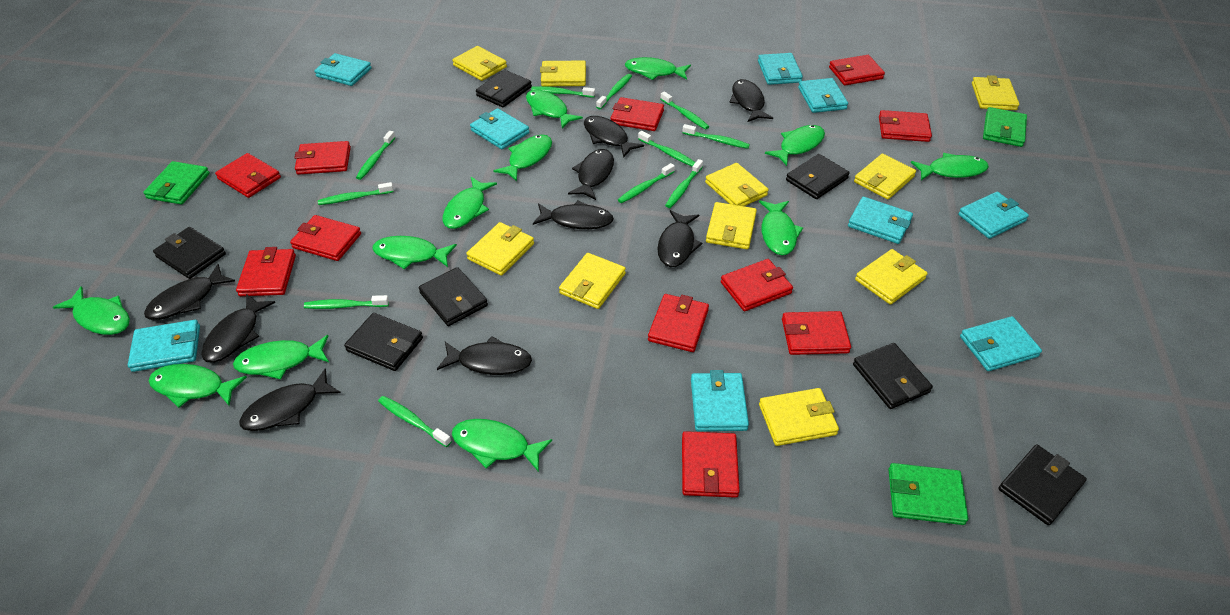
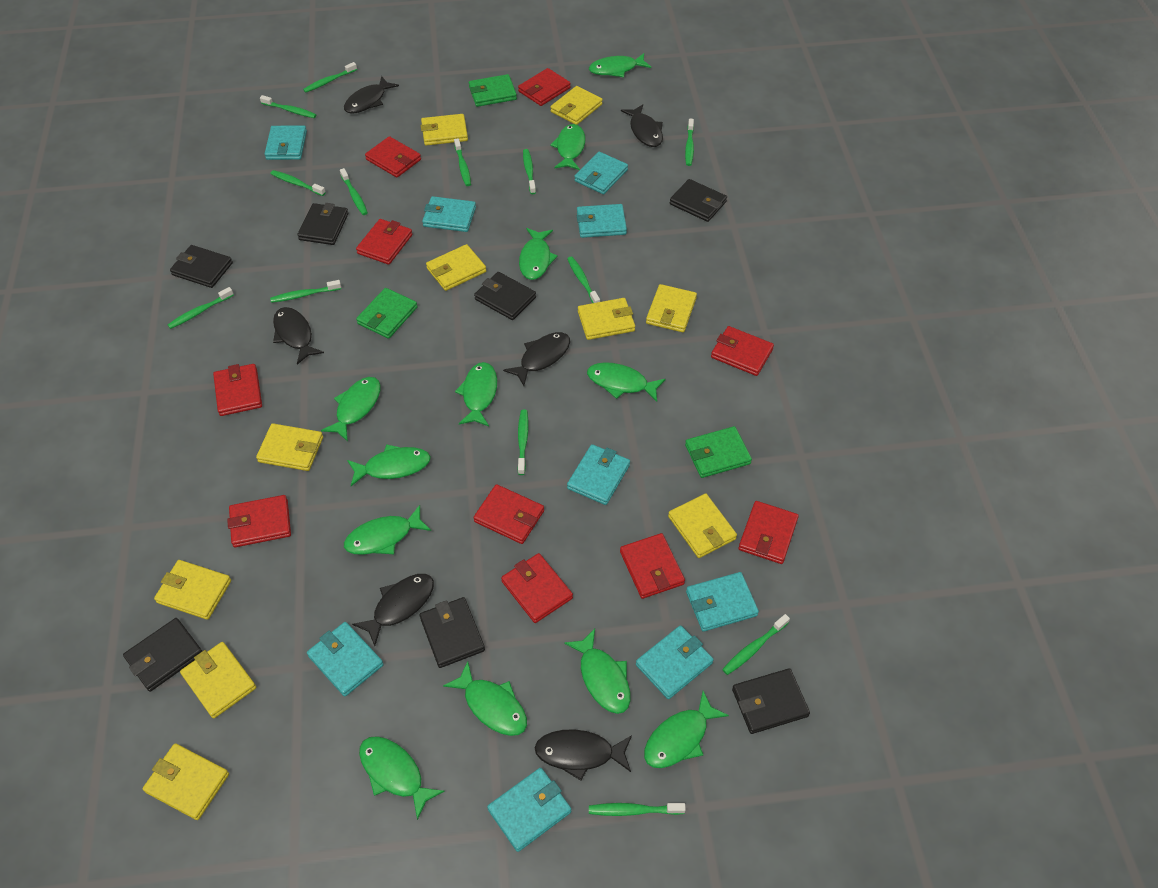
black fish: [144,264,235,320] [201,294,275,362] [239,368,341,431] [437,336,532,375] [533,200,614,229] [568,149,614,200] [584,116,644,158] [657,210,702,267] [730,79,773,122] = 9 -> [273,307,324,365] [344,76,399,114] [352,574,434,646] [503,332,570,386] [534,729,632,781] [621,105,663,147] = 6
green toothbrush: [304,295,389,309] [318,182,393,205] [356,131,396,180] [378,396,452,447] [531,86,595,98] [596,74,632,109] [618,163,675,203] [638,131,696,167] [661,91,709,130] [665,159,703,208] [682,124,750,149] = 11 -> [167,287,234,329] [260,95,316,118] [270,170,326,196] [270,280,341,303] [303,62,357,93] [340,168,368,215] [454,138,471,186] [518,410,529,475] [523,149,536,194] [567,256,600,303] [589,803,686,816] [685,119,694,166] [722,614,790,675] = 13
red wallet: [215,153,281,198] [236,247,296,296] [290,215,361,261] [294,141,351,175] [610,97,664,131] [648,294,709,352] [682,431,740,498] [721,259,793,311] [782,311,851,355] [829,55,885,85] [879,110,932,142] = 11 -> [213,364,262,416] [227,495,291,547] [356,219,412,265] [365,136,421,178] [473,484,544,544] [501,553,573,623] [518,68,571,106] [620,533,685,599] [711,326,774,376] [738,501,799,564] = 10

